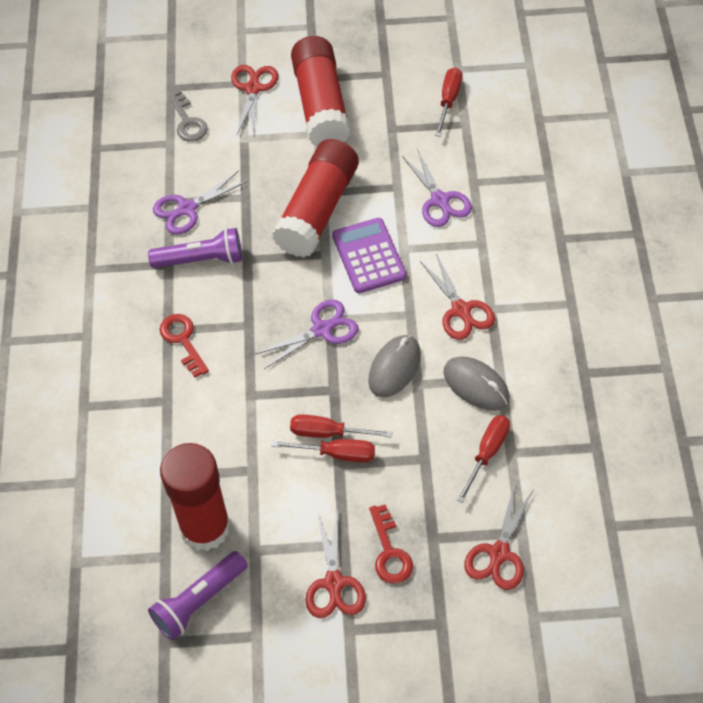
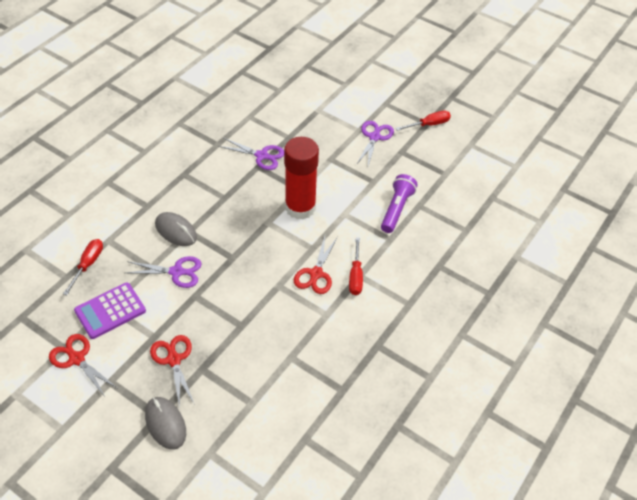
grey key: [167,89,208,142] = 1 -> none = 0
purple flashlight: [148,228,242,268] [148,551,248,640] = 2 -> [381,174,418,233] = 1
red glue stick: [160,443,231,551] [272,139,359,257] [291,36,351,146] = 3 -> [284,137,319,219] = 1
red key: [160,314,209,377] [369,504,413,584] = 2 -> none = 0
red scissors: [231,65,278,135] [306,509,366,618] [420,253,495,340] [464,482,534,590] = 4 -> [49,334,117,398] [150,335,195,408] [294,236,338,294] = 3
red screwdriver: [272,439,375,462] [290,414,392,438] [435,67,462,137] [457,415,510,503] = 4 -> [63,239,103,295] [349,238,363,295] [396,110,451,131] = 3

